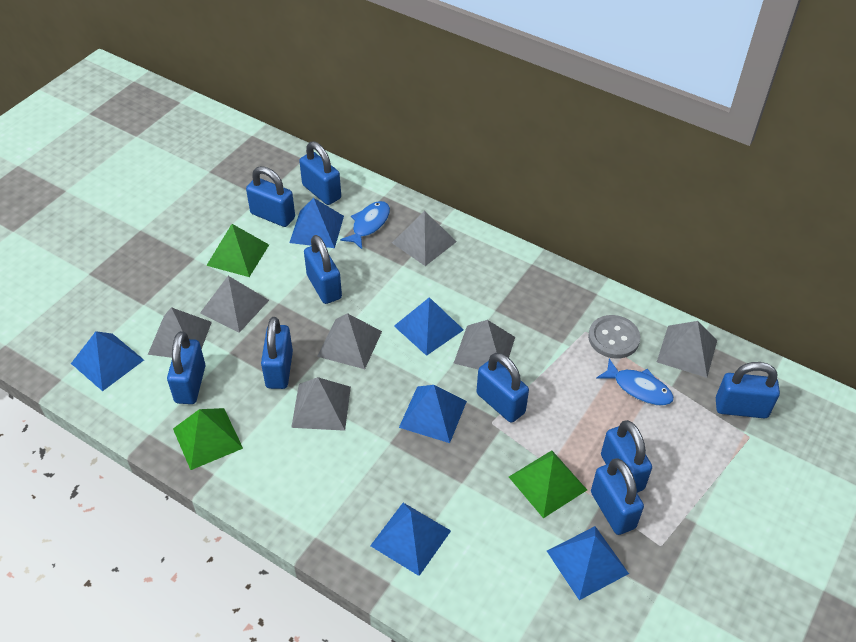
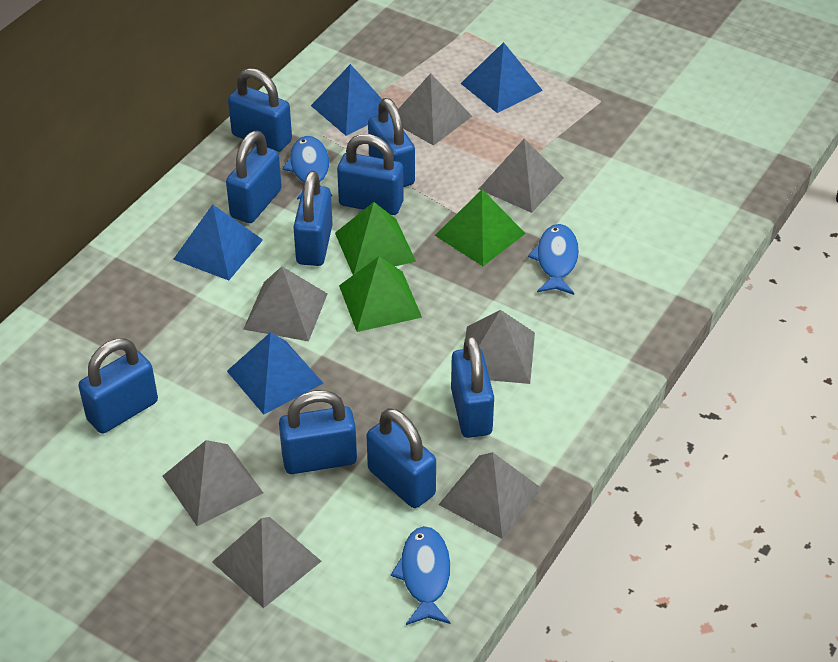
blue fish: [340,201,390,249] [596,359,674,406] = 2 -> [282,136,332,200] [391,526,451,625] [528,224,579,295] = 3
blue pyramid: [71,331,144,391] [289,198,344,248] [370,503,451,576] [394,297,464,356] [399,385,467,443] [547,526,629,600] = 6 -> [173,204,263,280] [227,332,323,415] [311,64,389,136] [460,42,543,113] = 4
grey button: [588,315,640,359] = 1 -> none = 0

